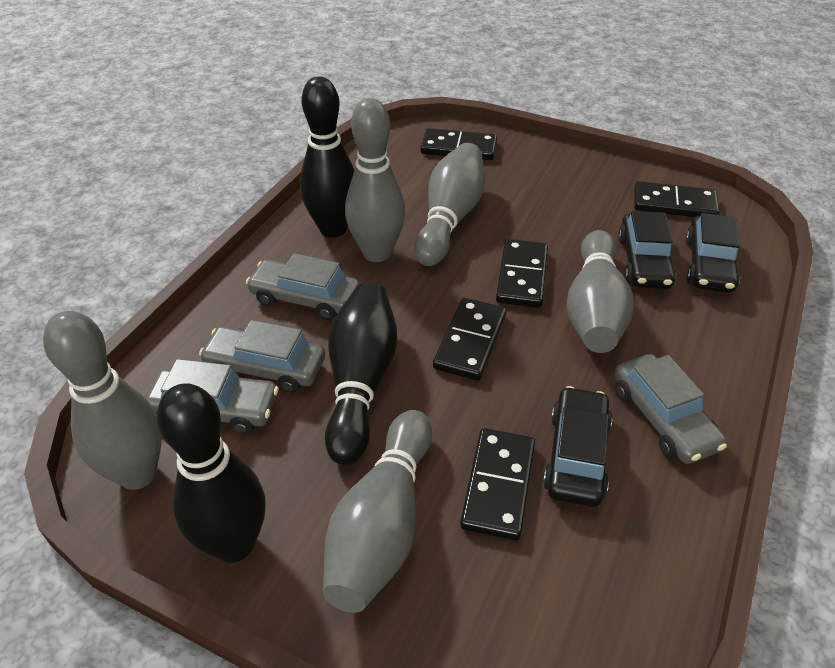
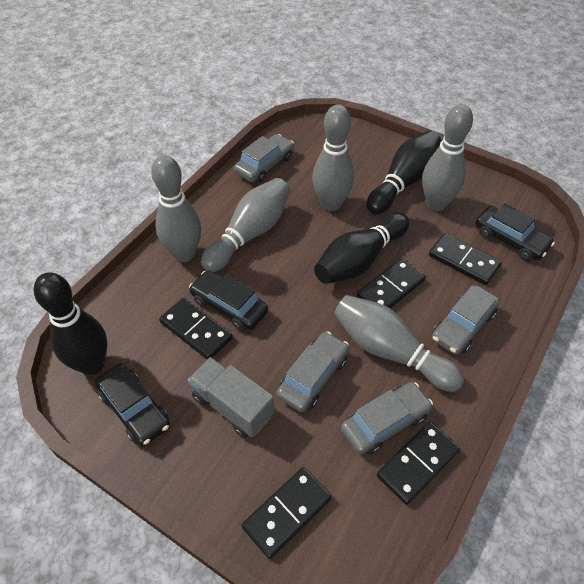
grey truck: none = 0 -> [188,357,274,438] = 1

